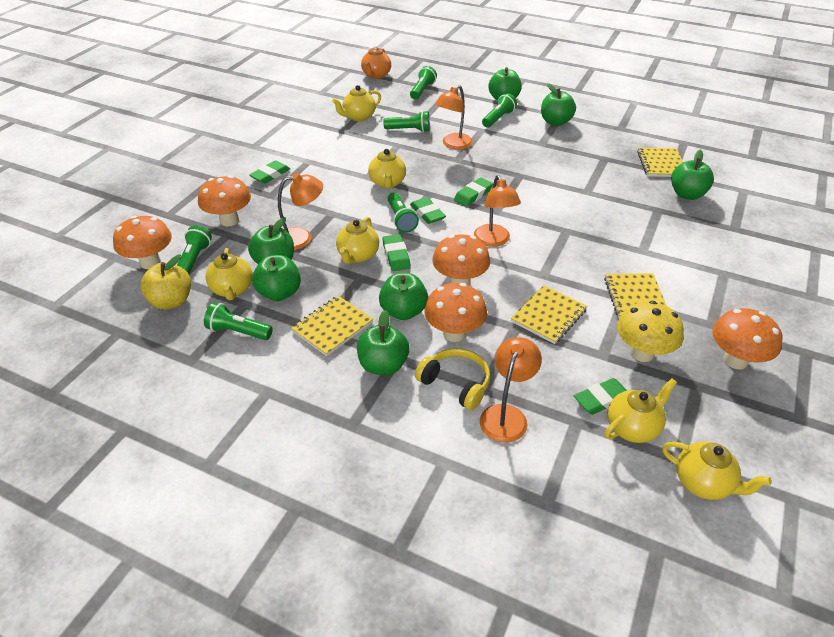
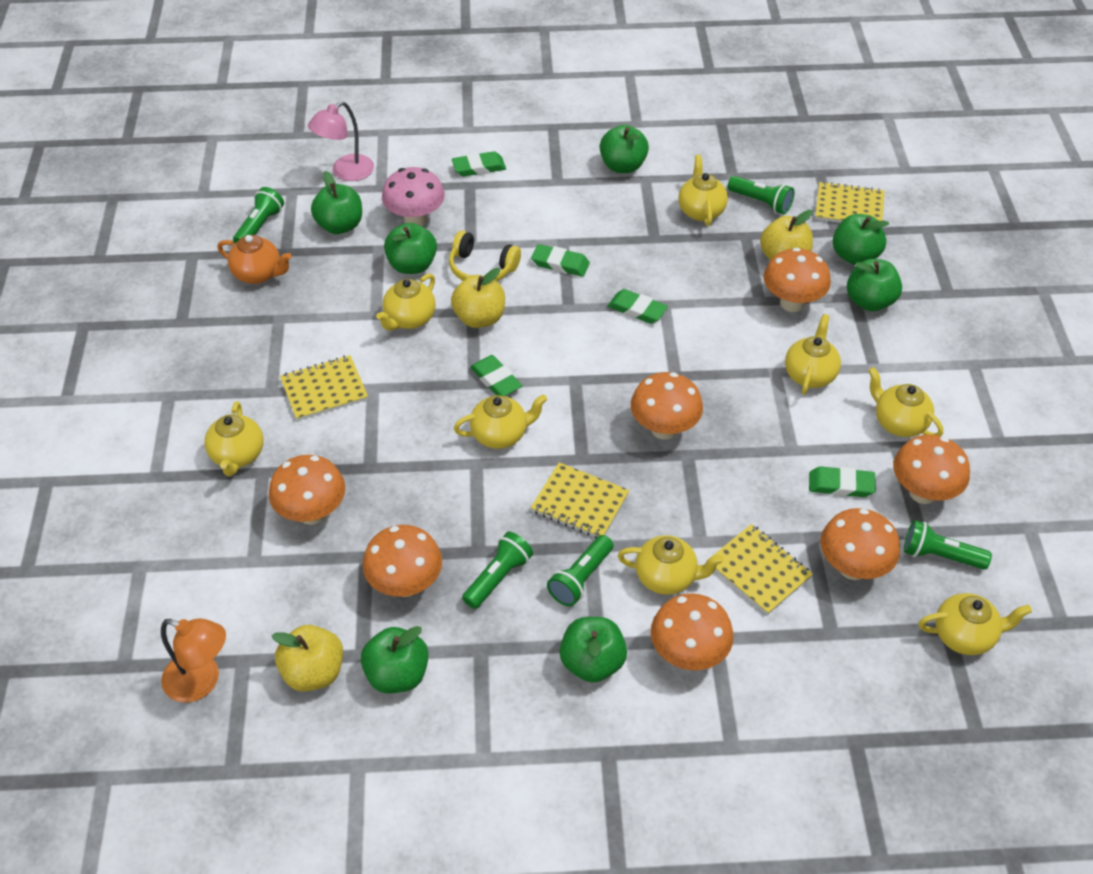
green flashlight: [177,225,212,274] [204,302,273,340] [383,111,430,132] [388,192,419,233] [410,66,437,100] [482,93,517,128] = 6 -> [233,187,284,244] [462,532,533,609] [547,535,613,606] [728,176,794,214] [904,520,992,570] = 5
orange lamp: [278,173,323,250] [435,85,473,149] [474,175,521,247] [480,337,542,443] = 4 -> [161,618,226,703] = 1
orange mushroom: [113,216,172,269] [198,175,251,226] [424,283,487,342] [432,234,490,286] [712,308,782,369] = 5 -> [269,455,345,525] [363,525,442,597] [631,372,703,440] [651,593,734,670] [764,248,831,312] [820,508,900,580] [893,435,970,504] = 7
pink lamp: none = 0 -> [308,101,374,181] = 1
pink mushroom: none = 0 -> [382,167,445,226] = 1
yellow apple: [140,255,191,309] = 1 -> [272,625,343,691] [451,268,505,328] [760,210,813,261] = 3
yellow mushroom: [617,301,684,362] = 1 -> none = 0
yellow teapot: [205,248,253,300] [332,85,381,121] [336,217,379,264] [368,148,406,189] [605,379,677,443] [662,441,772,500] = 6 -> [205,401,264,476] [376,273,436,330] [454,394,547,449] [618,535,724,595] [678,155,728,226] [785,314,841,395] [868,367,943,437] [919,593,1032,655] = 8

